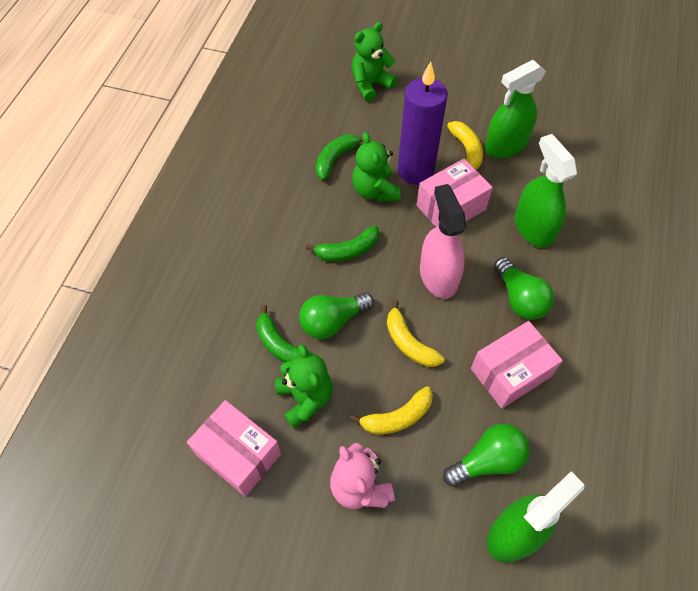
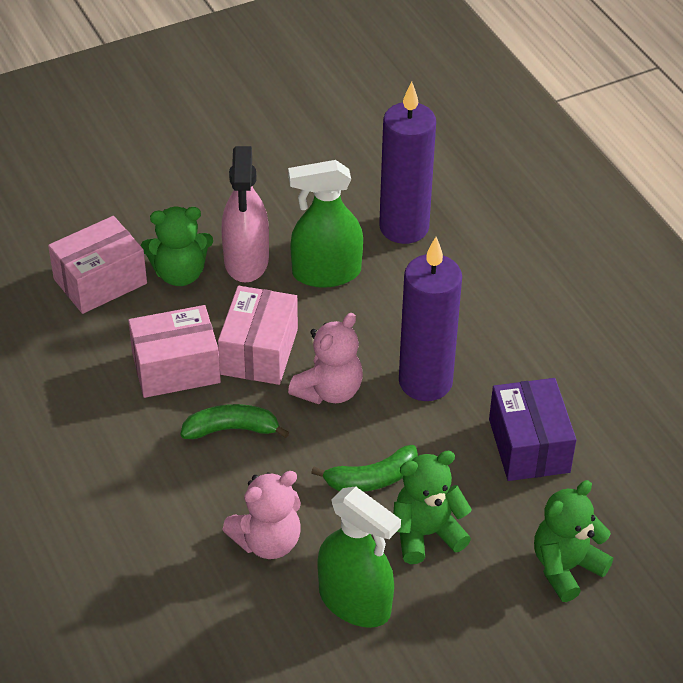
green banana: [256,305,312,363] [306,225,379,261] [315,134,363,181] = 3 -> [181,404,289,439] [311,445,418,492] = 2
green light bulb: [299,293,374,339] [443,423,530,487] [494,257,554,320] = 3 -> none = 0
green spray bottle: [485,60,546,158] [487,471,585,563] [515,134,577,248] = 3 -> [288,160,363,288] [317,486,401,628] = 2
pink teddy bear: [330,443,395,509] = 1 -> [222,471,301,559] [288,313,363,404] = 2
purple box: none = 0 -> [489,378,576,481] = 1
purple candle: [398,61,448,185] = 1 -> [379,81,436,244] [399,237,462,401] = 2
yellow banana: [350,386,433,434] [387,300,445,367] [447,121,483,170] = 3 -> none = 0

